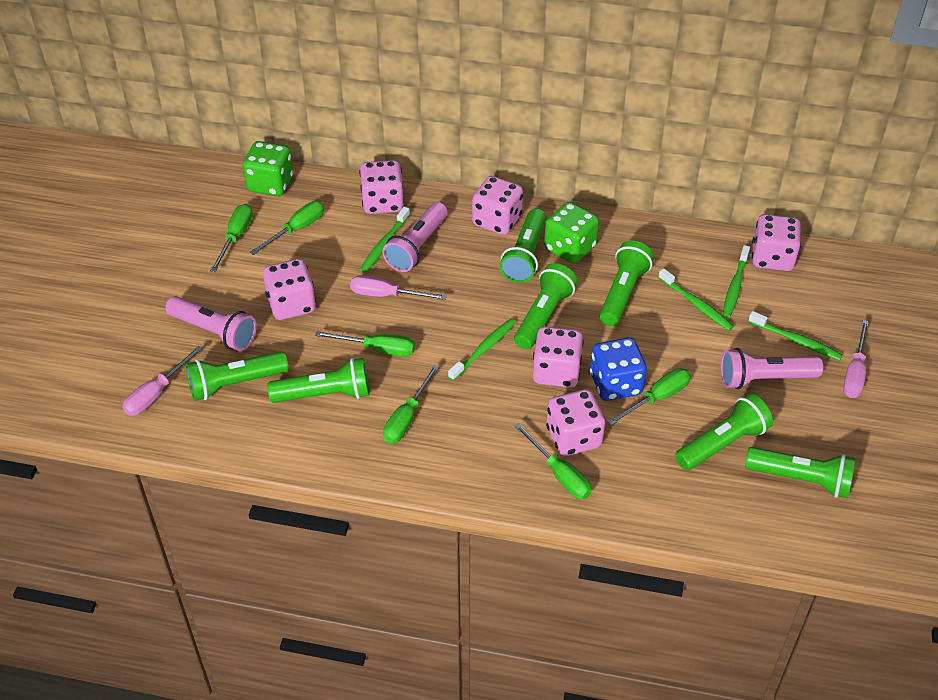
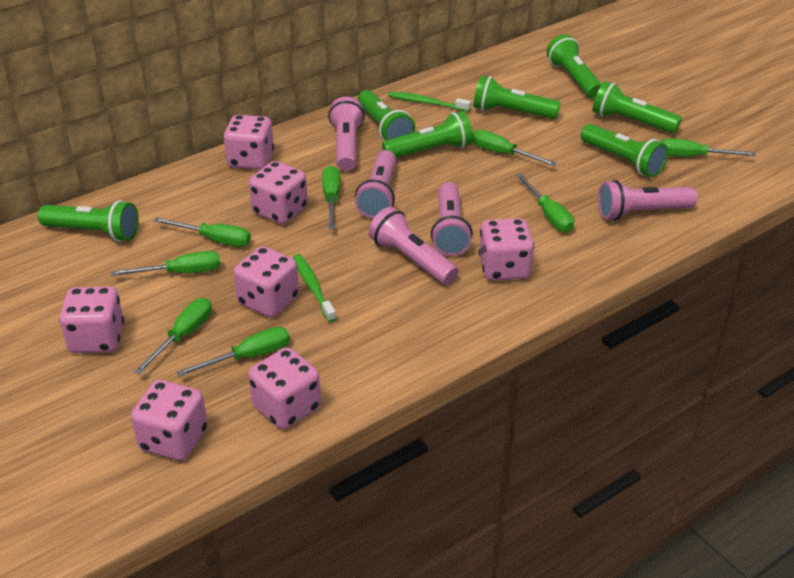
blue dice: [590,337,647,401] = 1 -> none = 0
green dice: [243,141,293,196] [544,202,599,264] = 2 -> none = 0
green screwdriver: [210,204,253,272] [250,201,324,255] [315,331,415,357] [383,365,439,444] [514,423,592,499] [607,368,691,426] = 6 -> [111,251,220,276] [134,298,212,375] [154,217,251,247] [176,327,290,377] [322,166,340,229] [473,130,557,166] [516,173,574,232] [660,138,756,157] = 8
green toothbrush: [360,207,410,273] [448,319,516,381] [658,268,734,331] [723,245,750,318] [748,311,843,361] = 5 -> [293,254,336,322] [388,92,471,112] = 2
pink dice: [263,259,316,320] [359,160,404,214] [472,176,523,235] [533,326,584,388] [546,389,605,456] [752,214,801,271] = 6 -> [59,286,124,353] [131,380,208,461] [223,115,274,170] [233,246,299,317] [248,348,321,429] [249,161,308,224] [479,218,534,281] = 7
pink flashlight: [165,296,256,351] [382,202,448,272] [720,348,823,389] = 3 -> [328,97,365,171] [355,150,396,219] [369,207,459,285] [431,182,473,256] [598,180,697,220] = 5
pink screwdriver: [123,346,203,416] [350,275,447,300] [843,320,869,398] = 3 -> none = 0

